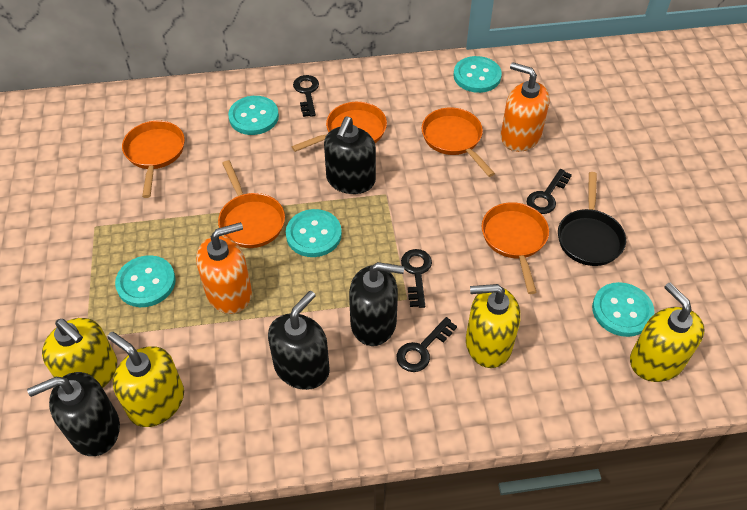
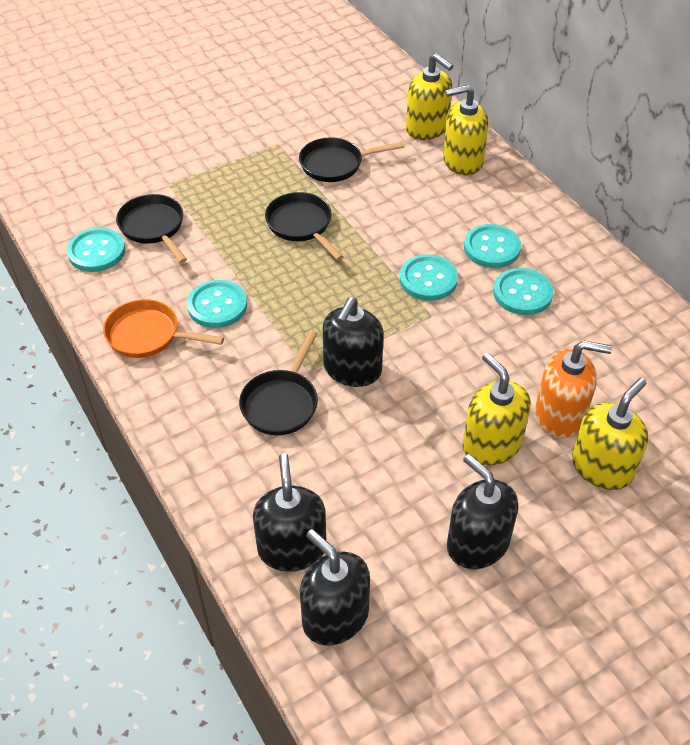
black key: [293,75,319,117] [397,317,457,372] [401,249,432,308] [527,169,572,214] = 4 -> none = 0
black pan: [558,172,626,266] = 1 -> [116,194,187,263] [239,330,318,435] [265,192,344,260] [299,137,404,182] = 4
orange pan: [122,121,185,198] [218,160,285,248] [292,102,387,152] [422,107,495,177] [482,202,549,294] = 5 -> [103,299,224,358] = 1
orange soap dispenser: [196,222,252,314] [501,62,550,152] = 2 -> [535,341,612,438] = 1

